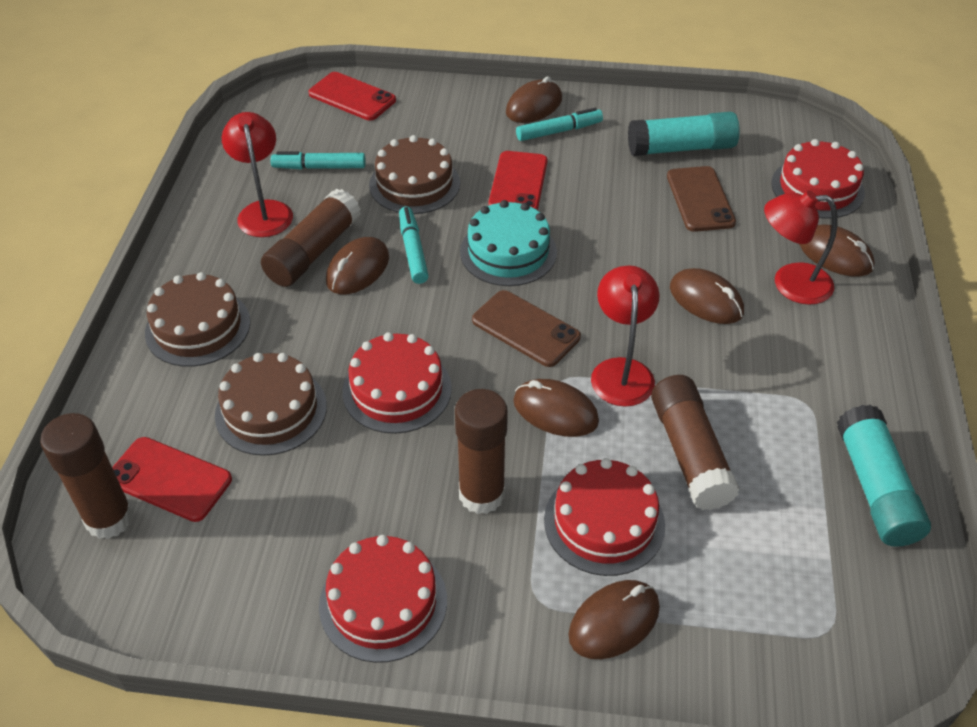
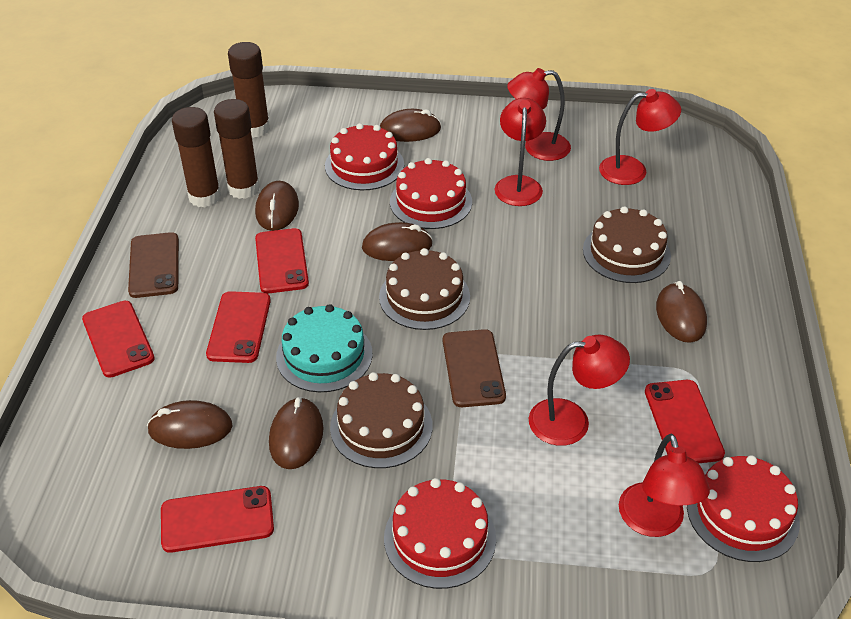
brown glue stick: [40,413,134,539] [261,189,361,287] [455,389,508,514] [651,375,740,510] = 4 -> [172,107,221,208] [214,99,260,199] [228,42,270,138] = 3
red lamp: [222,112,293,237] [591,265,660,407] [764,191,837,305] = 3 -> [495,98,546,206] [507,68,571,161] [529,334,630,446] [599,89,681,185] [619,434,710,537] = 5
red phone: [112,437,232,522] [309,72,396,120] [488,151,547,210] = 3 -> [82,301,155,378] [161,486,274,553] [206,291,271,363] [255,228,309,293] [645,380,725,464] = 5
turquoise glue stick: [628,112,740,156] [837,405,931,547] = 2 -> none = 0
turquoise marker: [271,151,366,169] [399,207,429,284] [516,108,603,141] = 3 -> none = 0

